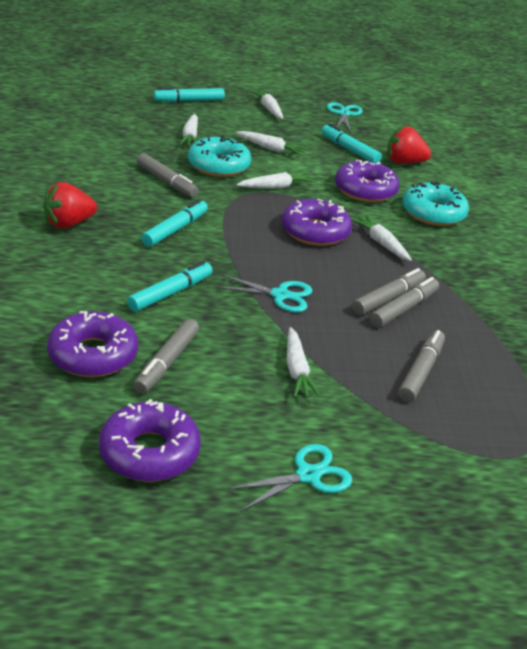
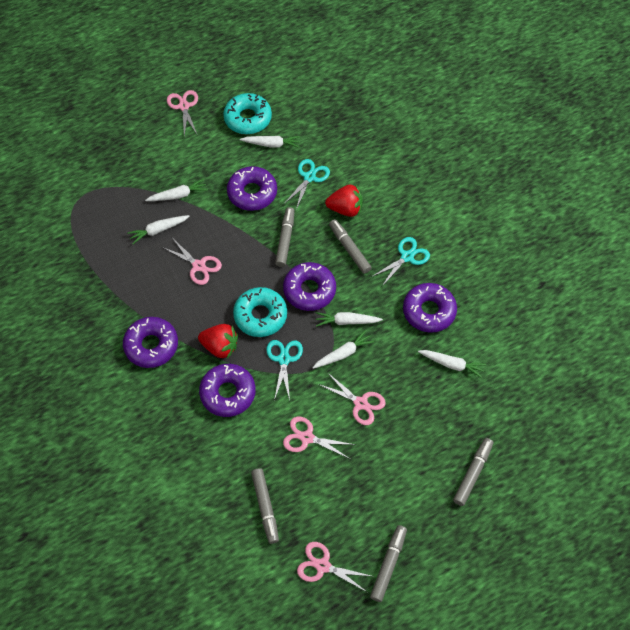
pink scissors: none = 0 -> [162,239,222,285] [167,90,198,136] [283,417,355,459] [297,542,371,592] [318,372,386,425] = 5
purple donut: [47,311,138,377] [99,399,201,482] [282,199,352,246] [335,160,400,202] = 4 -> [123,317,178,368] [199,364,256,417] [227,166,277,211] [283,262,336,311] [403,283,457,333] = 5
turquoise marker: [127,261,212,312] [141,199,208,247] [154,87,225,102] [321,124,382,163] = 4 -> none = 0

